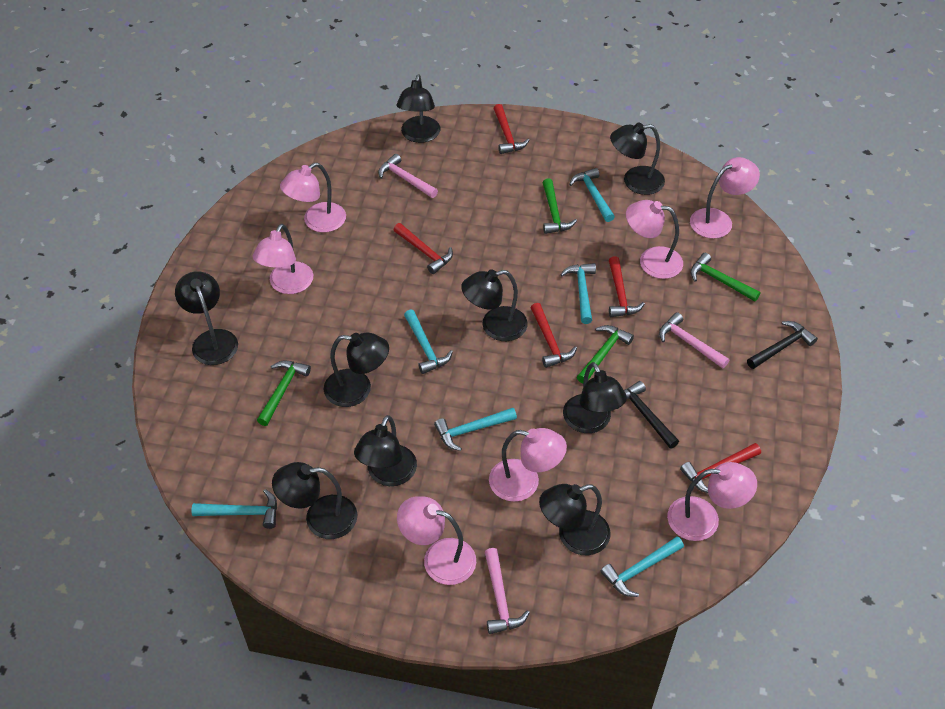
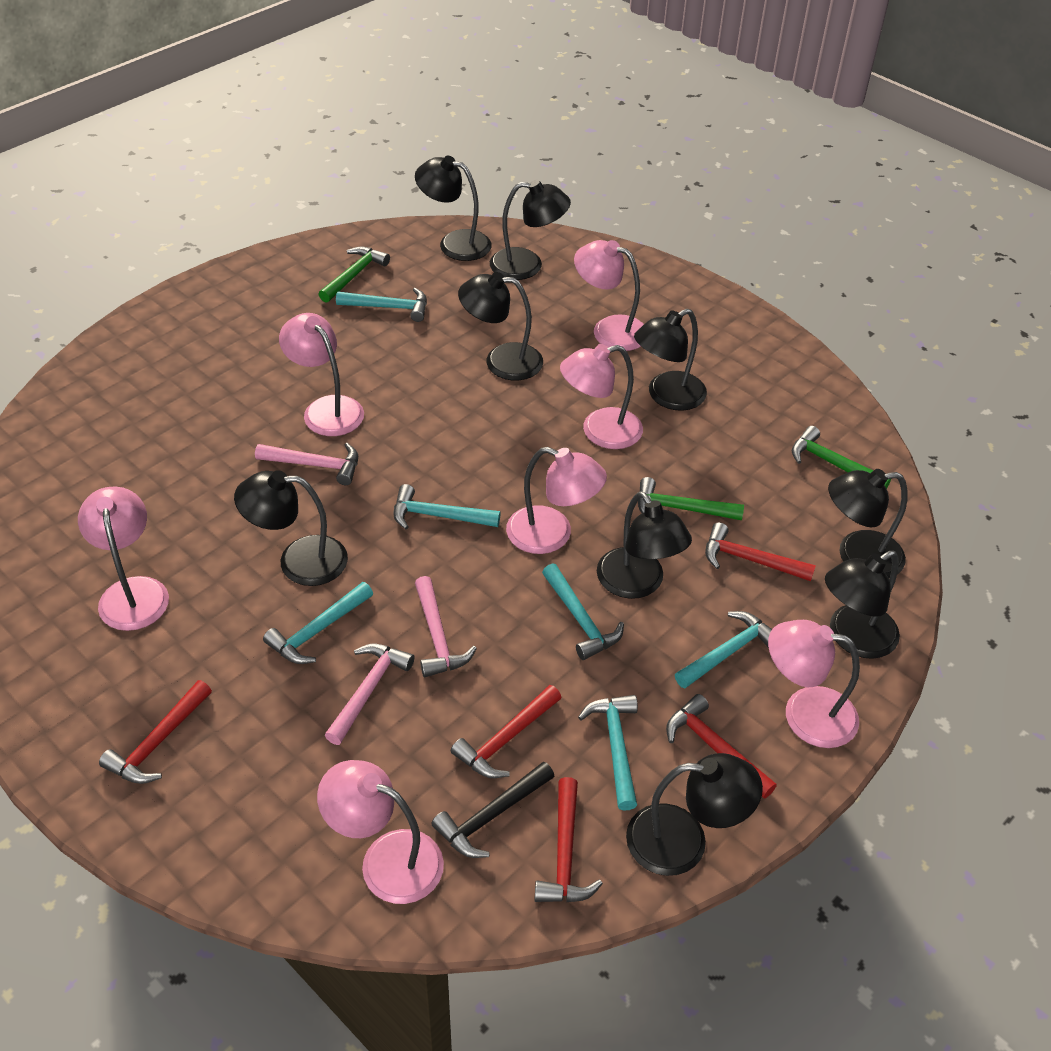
black hammer: [618,381,679,449] [747,321,818,369] = 2 -> [431,761,554,858] = 1
green hammer: [257,360,311,426] [543,178,577,234] [577,325,634,384] [690,253,761,301] = 4 -> [318,247,390,303] [638,477,744,520] [792,426,891,489] = 3

